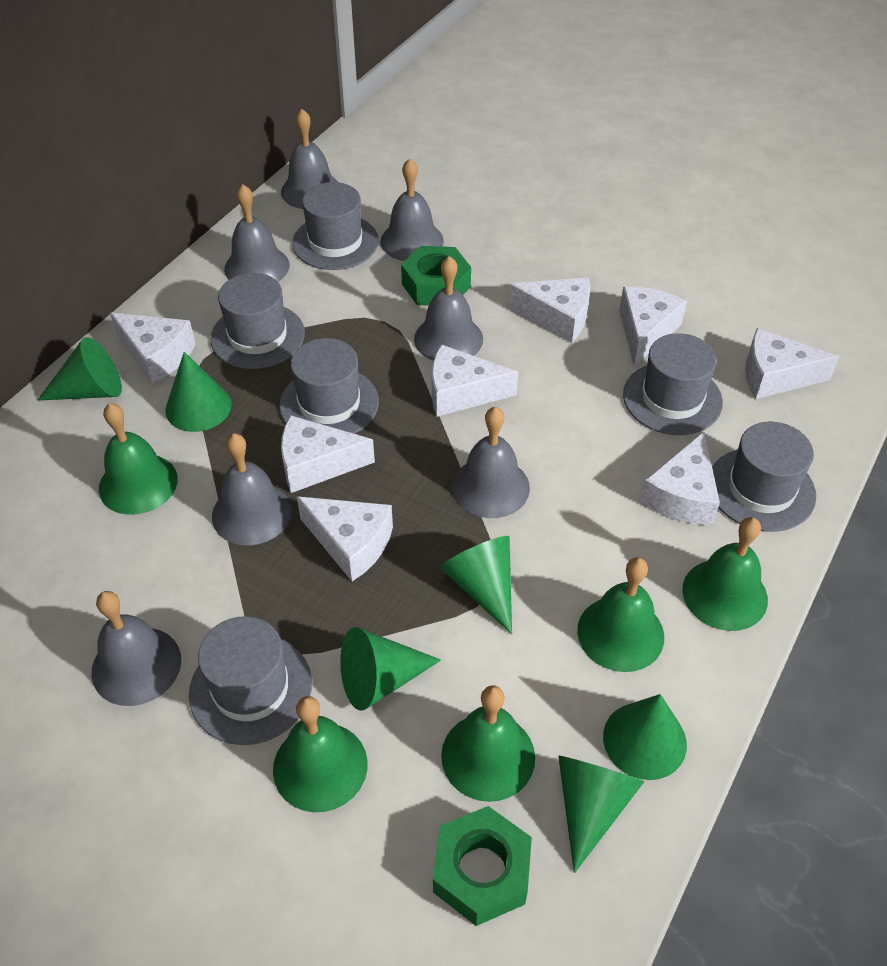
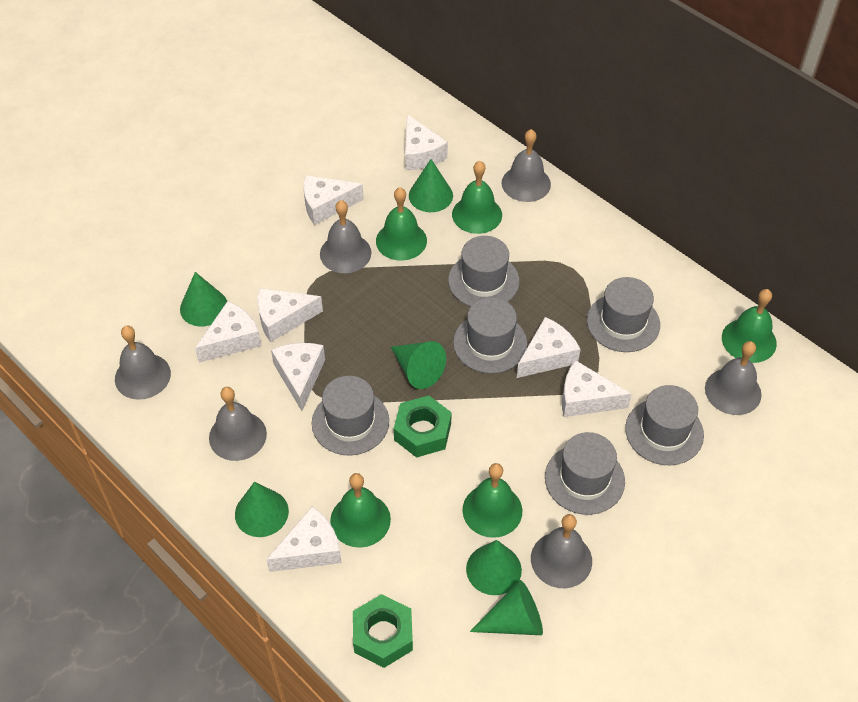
grey bell: [92,591,181,706] [212,433,292,546] [224,184,289,282] [281,109,338,209] [380,158,444,261] [414,256,483,360] [452,407,530,518] = 7 -> [115,326,171,400] [209,387,267,461] [320,200,371,273] [502,129,551,202] [531,514,592,588] [705,341,762,415] = 6

